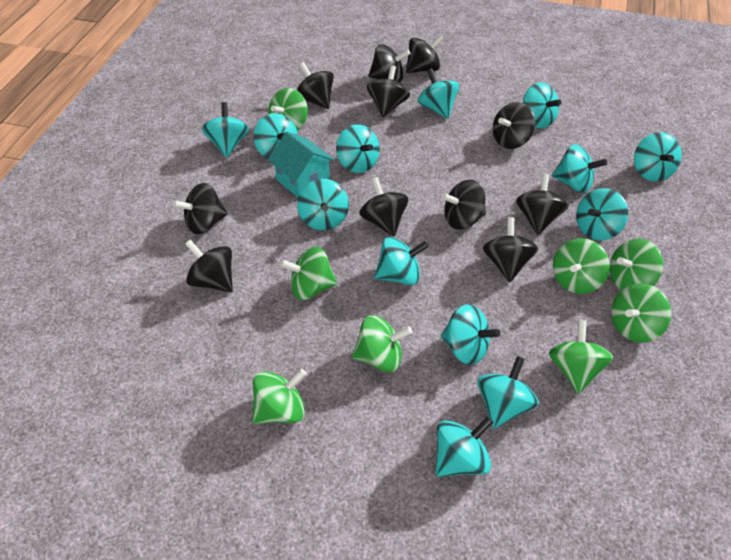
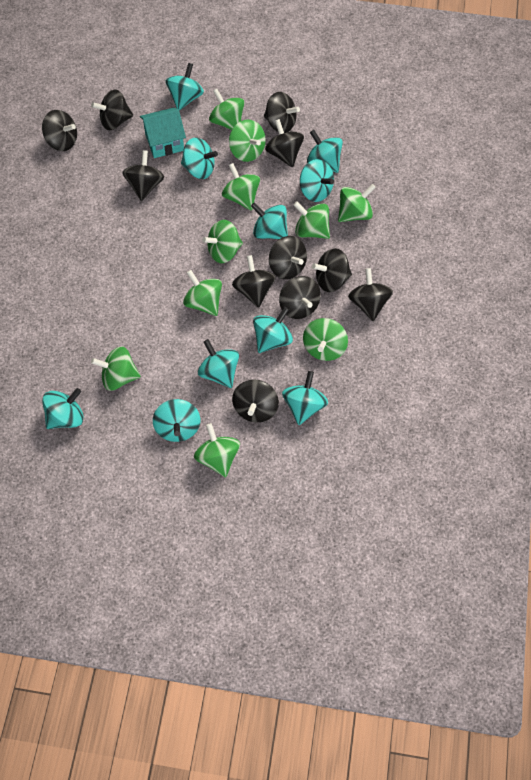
green spinning top: [253,369,307,424] [268,88,308,131] [280,247,337,300] [352,315,412,372] [549,320,613,394] [553,238,610,294] [610,239,663,290] [611,283,671,342] = 8 -> [91,346,141,391] [183,270,222,316] [194,423,240,477] [202,220,243,263] [209,89,245,130] [222,163,260,211] [229,120,266,162] [294,202,330,239] [303,318,348,361] [338,184,376,222] = 10
turquoise spinning top: [202,102,249,158] [254,113,298,159] [297,179,349,230] [336,124,380,173] [374,237,429,285] [418,69,459,119] [435,416,493,477] [441,304,500,365] [477,356,539,429] [523,82,562,128] [552,145,607,193] [576,188,628,240] [634,132,682,182] = 13 -> [42,388,84,429] [153,399,200,442] [166,63,204,111] [181,137,218,179] [198,339,239,388] [251,202,288,239] [253,307,293,353] [282,371,328,425] [300,159,334,202] [307,130,343,173] = 10

